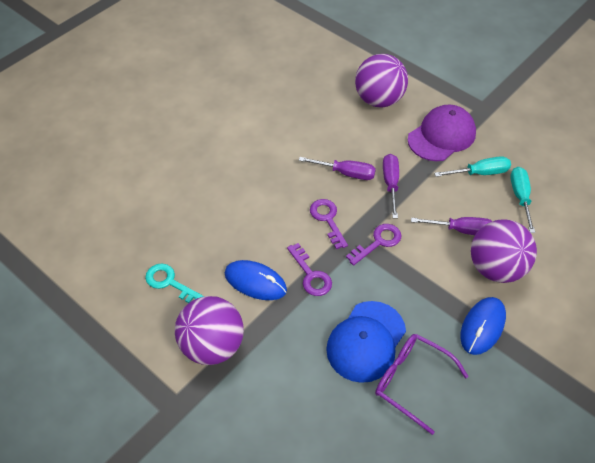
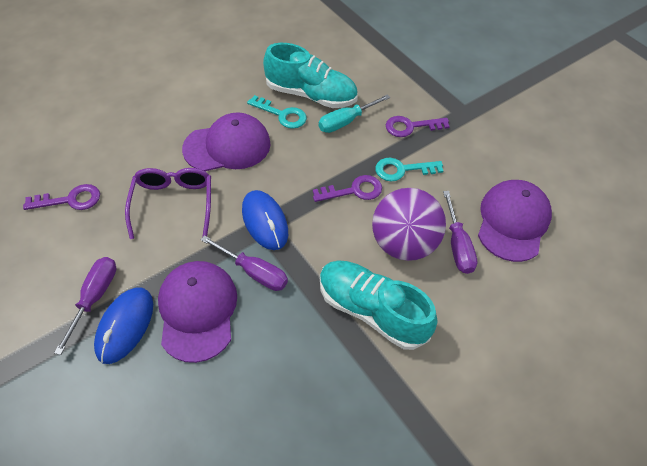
blue cap: [326,301,406,383] = 1 -> none = 0
purple ball: [175,296,244,365] [355,54,408,107] [471,219,537,283] = 3 -> [372,188,446,261] = 1
purple cap: [408,105,476,161] = 1 -> [158,261,237,363] [182,112,271,171] [478,180,552,262] = 3
turquoise key: [145,263,204,303] = 1 -> [247,95,307,129] [375,158,443,181] = 2
turquoise screwdriver: [434,156,511,177] [510,167,535,233] = 2 -> [319,94,391,133] = 1
turquoise shoe: none = 0 -> [263,43,358,108] [320,260,437,350] = 2

